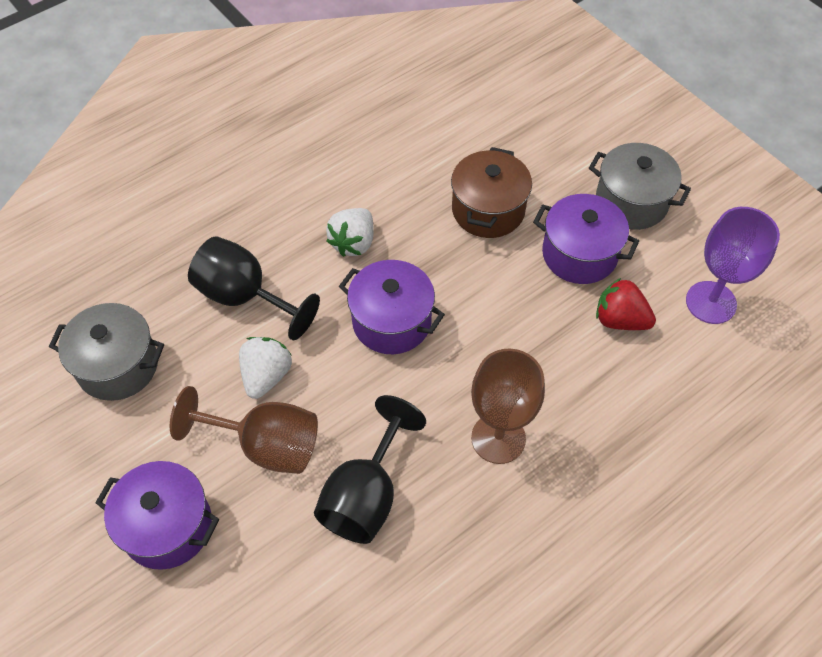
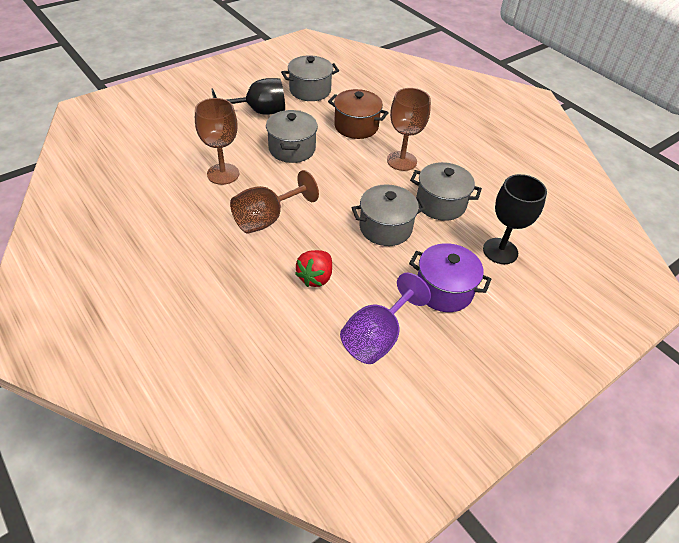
brown goblet: [170,386,318,474] [471,349,545,464] = 2 -> [195,98,239,185] [230,170,319,234] [387,88,431,171] = 3
grey pot: [49,303,164,401] [589,143,691,230] = 2 -> [266,110,318,163] [281,55,339,101] [352,184,426,246] [410,162,482,221] = 4
purple pot: [95,461,219,570] [339,260,445,354] [533,194,639,284] = 3 -> [409,243,491,312] = 1
white strawberry: [239,337,292,399] [326,208,374,257] = 2 -> none = 0

